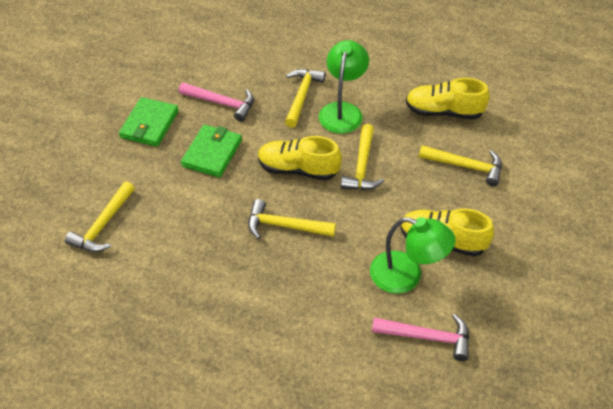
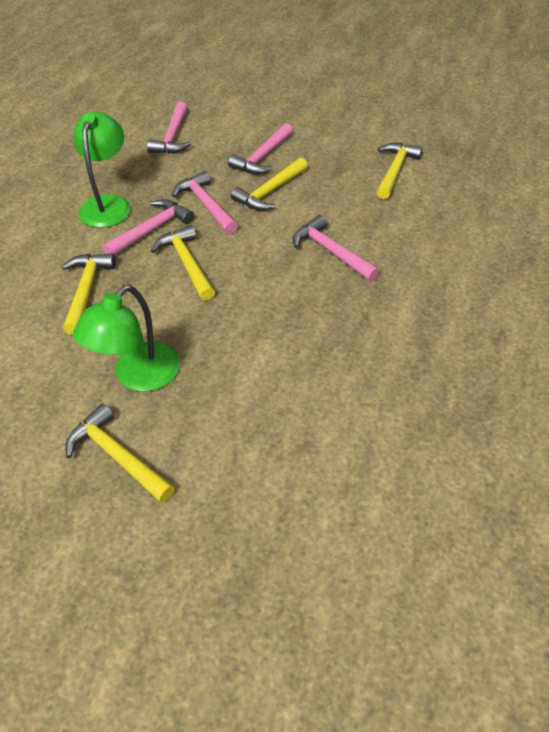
green wallet: [119,97,179,147] [181,125,242,178] = 2 -> none = 0
pink hammer: [179,82,254,122] [372,314,469,361] = 2 -> [102,199,194,255] [147,102,191,154] [172,171,238,234] [228,123,293,174] [293,215,379,281] = 5
yellow shoe: [258,136,342,180] [400,208,494,257] [406,78,490,120] = 3 -> none = 0

